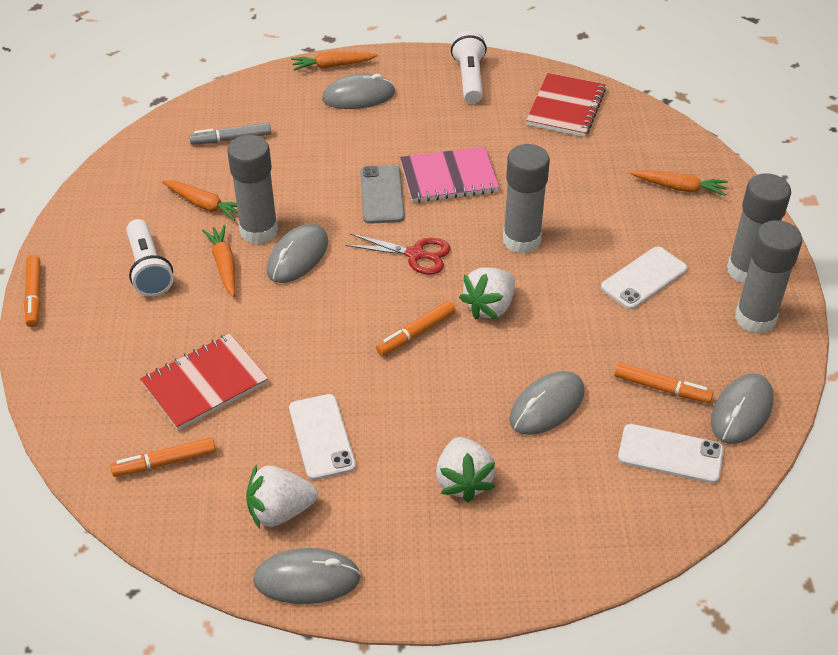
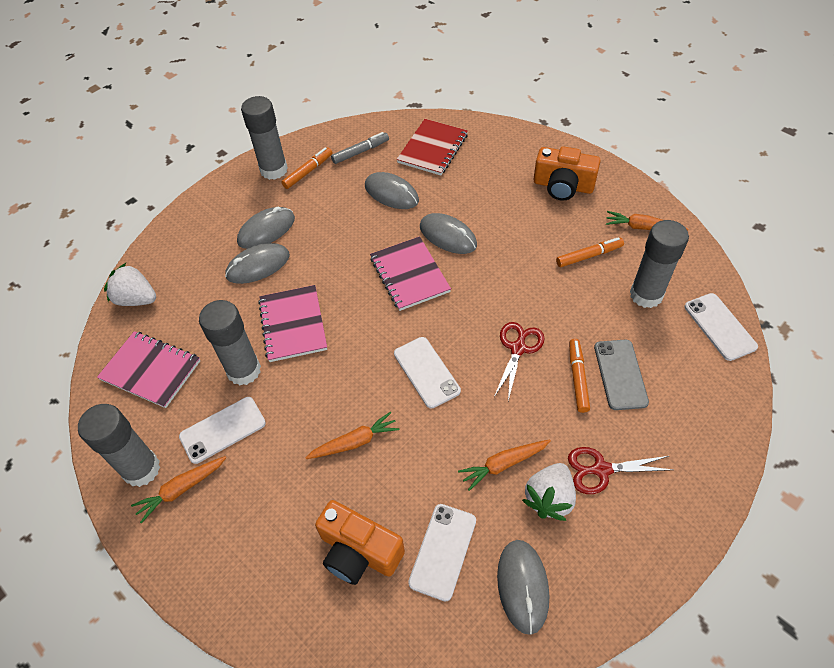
orange camera: none = 0 -> [315,500,405,585] [533,146,601,201] = 2
orange marker: [24,255,41,327] [110,437,216,477] [376,301,455,356] [614,363,713,403] = 4 -> [281,147,333,189] [556,237,624,267] [569,339,590,413] = 3
pink notebook: [400,147,499,203] = 1 -> [97,331,200,408] [258,285,327,362] [370,236,451,311] = 3
red notebook: [140,333,268,430] [526,73,606,137] = 2 -> [397,119,468,176] = 1
red scissors: [345,234,450,275] = 1 -> [494,322,545,401] [568,447,673,494] = 2
white flashlight: [126,219,174,297] [451,30,487,104] = 2 -> none = 0
white phone: [289,394,356,480] [601,247,687,310] [618,424,724,483] = 3 -> [179,397,266,464] [394,337,461,408] [408,504,476,602] [685,293,758,361] = 4
white strawberry: [246,464,318,529] [436,437,496,503] [459,267,515,319] = 3 -> [104,263,156,306] [522,463,576,521] = 2

